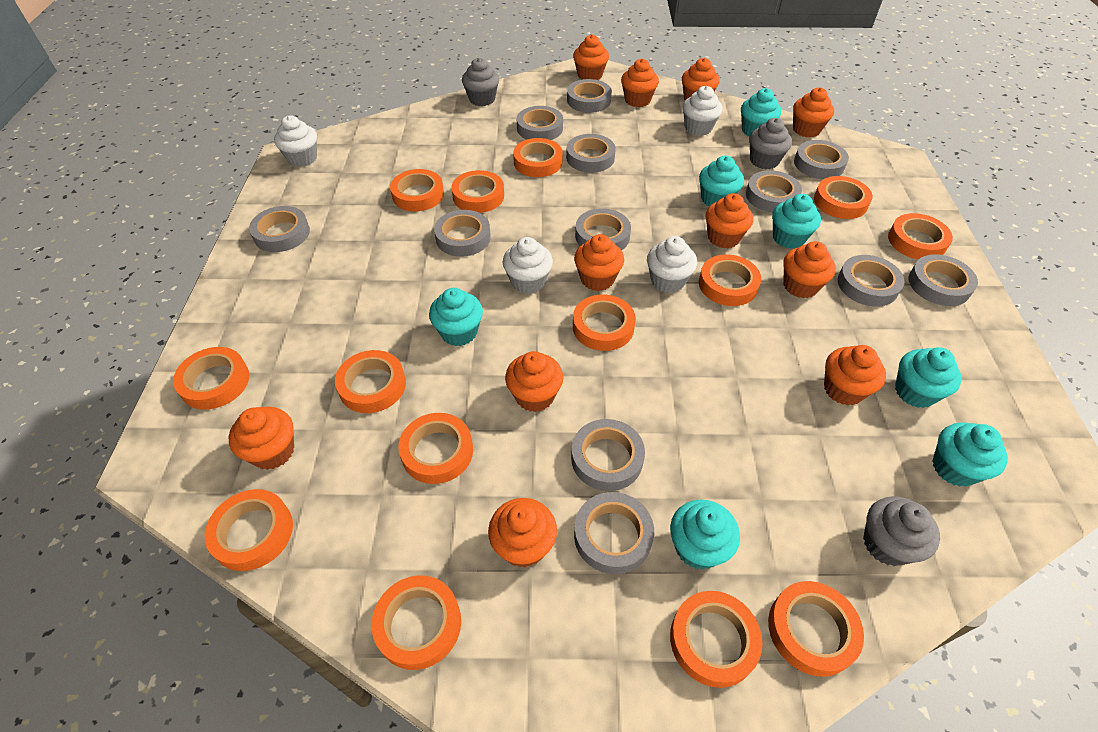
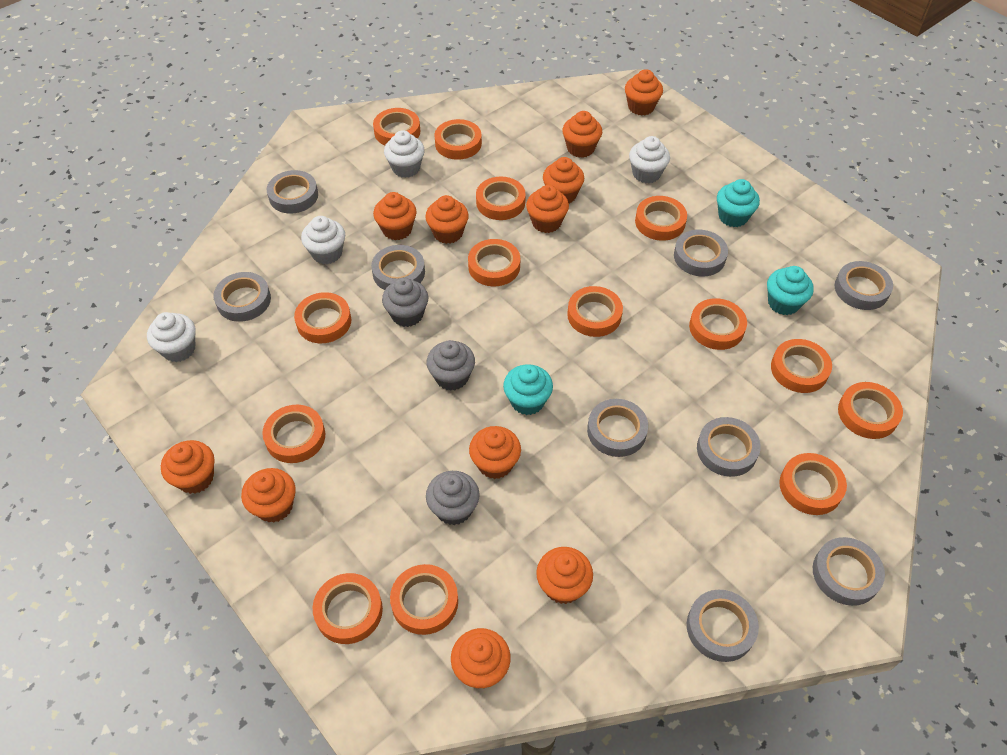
grey tape: [249,206,310,252] [434,210,491,257] [517,106,563,140] [566,134,616,173] [567,79,612,113] [571,419,645,491] [574,492,654,574] [575,208,631,251] [746,170,802,213] [794,140,849,179] [837,255,904,306] [909,254,978,306] = 12 -> [213,272,271,322] [267,170,318,213] [371,245,425,290] [587,399,648,457] [674,230,728,277] [687,590,759,662] [697,417,761,477] [813,537,885,606] [835,261,893,310] = 9
turquoise cupcake: [429,288,483,346] [670,499,740,570] [699,155,744,206] [741,88,781,137] [772,194,821,249] [895,347,962,408] [932,422,1008,487] = 7 -> [503,364,553,415] [717,179,760,227] [767,266,814,315] = 3

